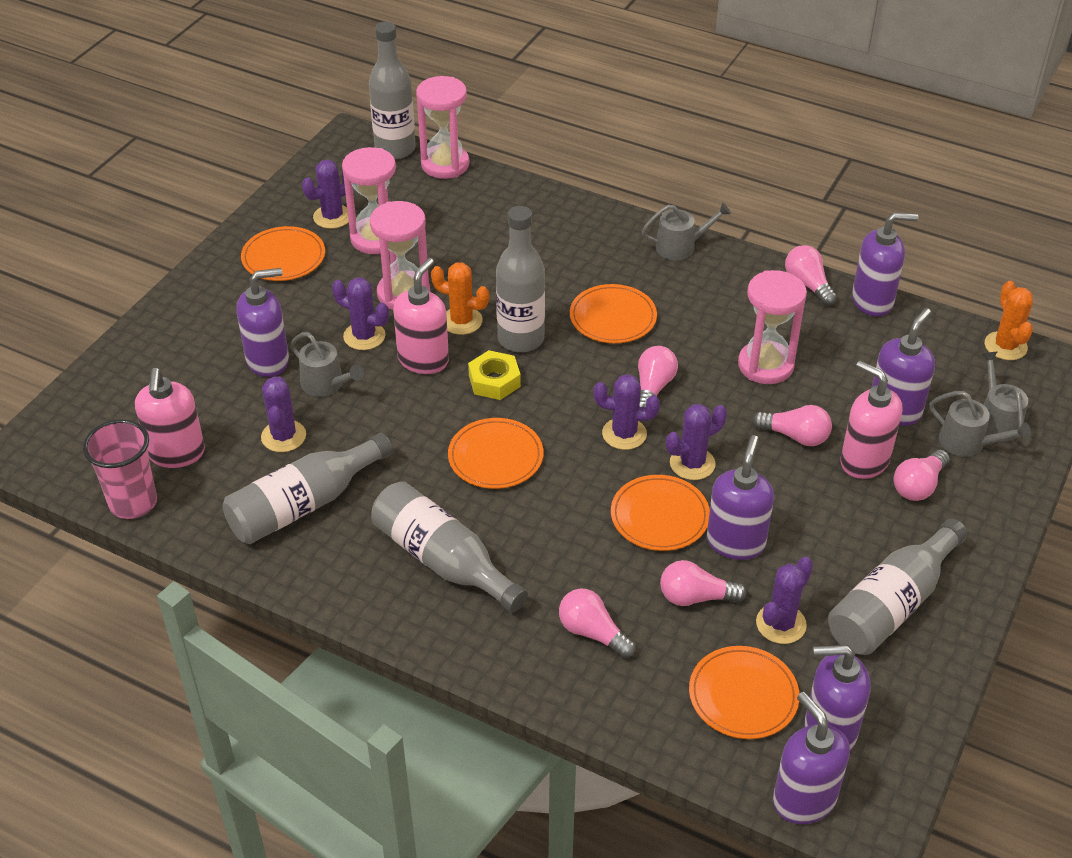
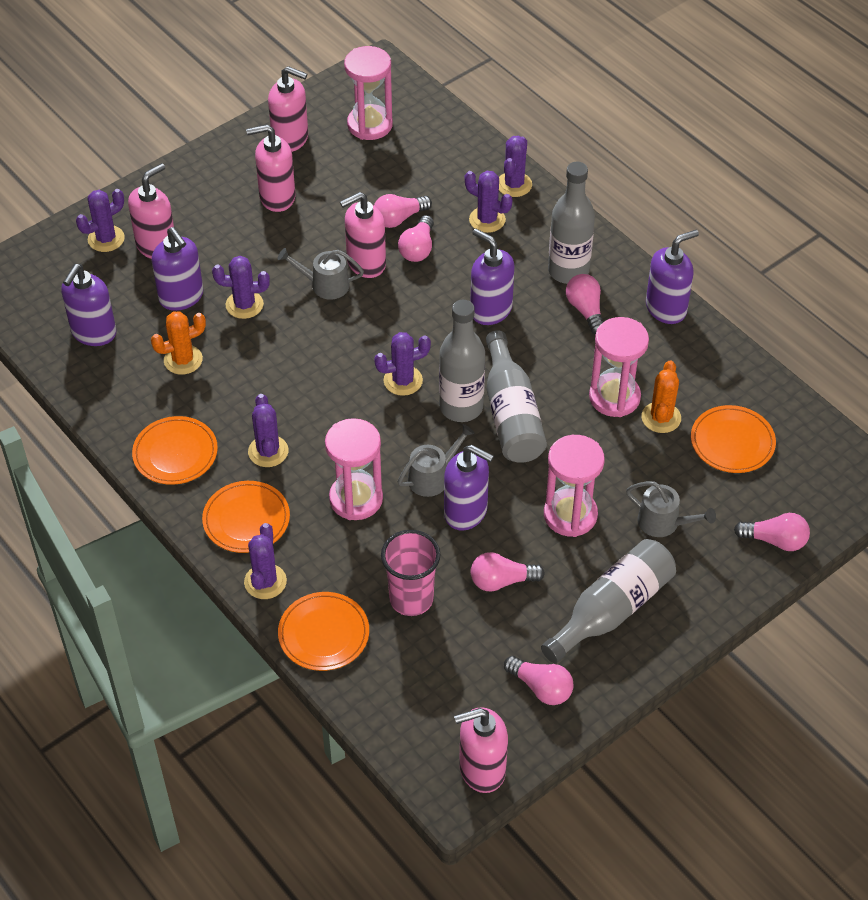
grey bottle: [223,433,393,544] [369,22,416,159] [371,481,528,613] [496,206,545,352] [828,519,967,655] = 5 -> [439,300,485,422] [486,330,547,463] [541,539,676,663] [548,162,595,284] = 4
grey watering can: [291,332,364,397] [642,202,731,260] [929,391,1031,457] [981,352,1028,441] = 4 -> [278,248,364,299] [398,424,475,497] [626,481,716,537] = 3
orange plate: [241,226,325,281] [448,418,543,489] [570,284,657,343] [611,475,710,551] [689,646,799,739] = 5 -> [132,416,218,485] [202,481,290,553] [278,592,369,671] [691,405,776,473] = 4
pink soap dispenser: [135,368,205,468] [393,258,449,374] [840,361,902,479] = 3 -> [128,163,174,259] [246,124,295,212] [268,66,308,152] [340,192,386,278] [454,707,508,793] = 5
purple cactus: [261,376,306,452] [302,160,349,229] [332,277,389,350] [593,374,660,450] [666,404,727,480] [756,557,813,644] = 6 -> [76,189,125,252] [212,256,270,319] [244,523,287,599] [248,394,288,467] [374,332,431,396] [465,171,512,233] [499,136,532,197] = 7
purple soap dispenser: [236,268,289,377] [707,435,774,560] [773,692,850,824] [804,645,871,751] [852,212,918,316] [871,308,935,426] = 6 -> [61,264,117,346] [152,227,204,311] [444,445,494,531] [470,229,515,325] [646,230,699,324] = 5
yellow nut: [468,350,521,400] = 1 -> none = 0

